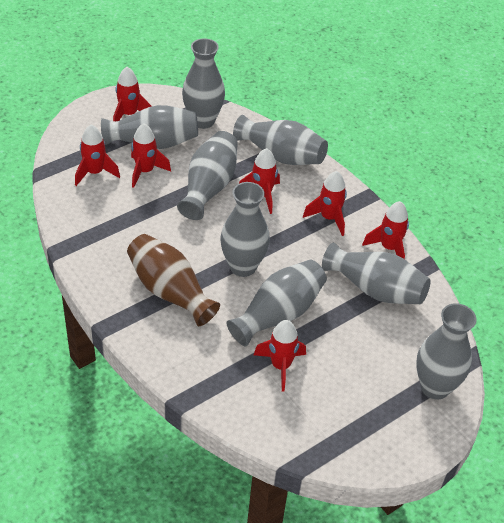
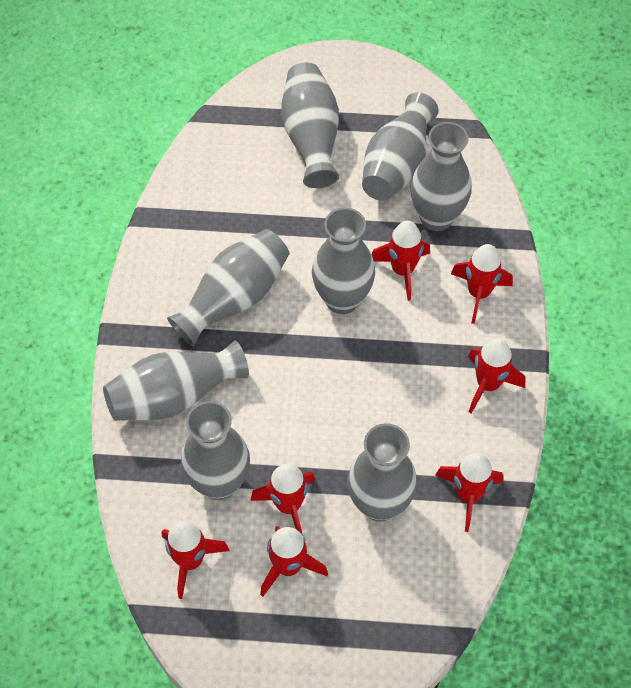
brown vase: [127,234,220,326] = 1 -> none = 0

